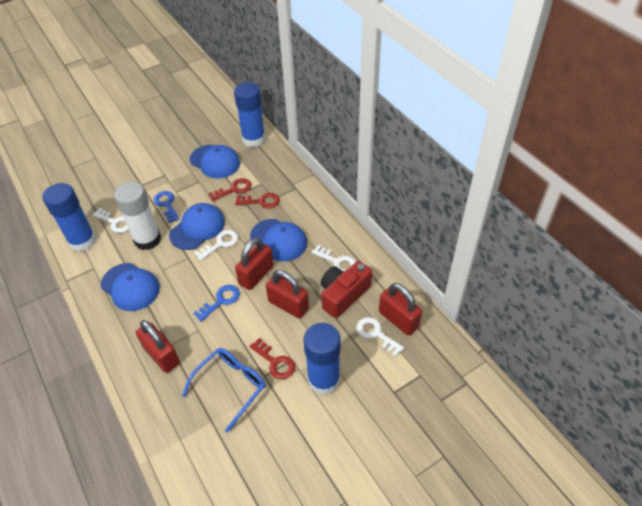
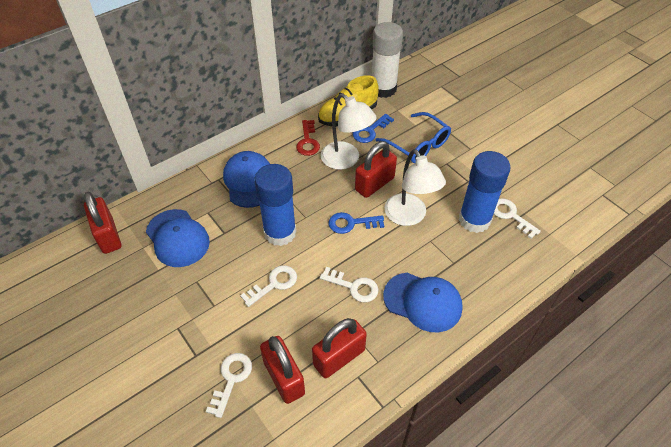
blue cap: [101,263,160,311] [169,203,225,250] [190,145,240,178] [250,219,307,261] = 4 -> [146,209,210,267] [223,151,270,208] [383,273,463,332] = 3
blue glue stick: [43,183,96,252] [234,82,266,147] [304,323,341,395] = 3 -> [254,164,297,246] [459,151,511,233] = 2
red camera: [321,261,372,318] = 1 -> none = 0
red key: [209,178,251,201] [235,193,280,208] [249,338,295,379] = 3 -> [296,120,320,156] = 1
white lamp: none = 0 -> [321,93,376,170] [384,149,446,226] = 2
yellow shoe: none = 0 -> [318,75,379,126] = 1

